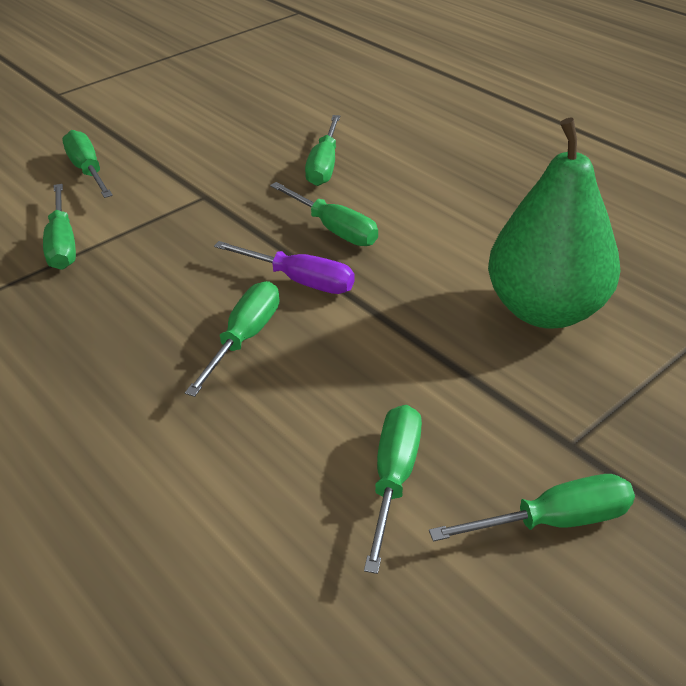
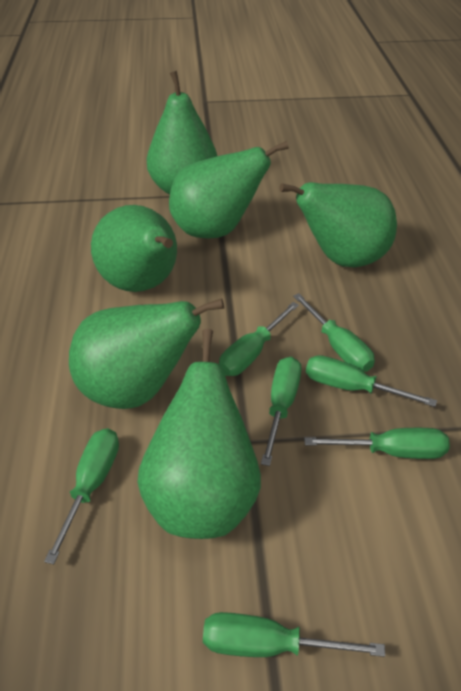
green pear: [488,118,620,329] = 1 -> [69,298,224,409] [91,205,177,292] [137,329,261,539] [147,71,217,195] [169,141,289,239] [279,182,397,267] = 6
purple screwdriver: [214,241,355,294] = 1 -> none = 0

